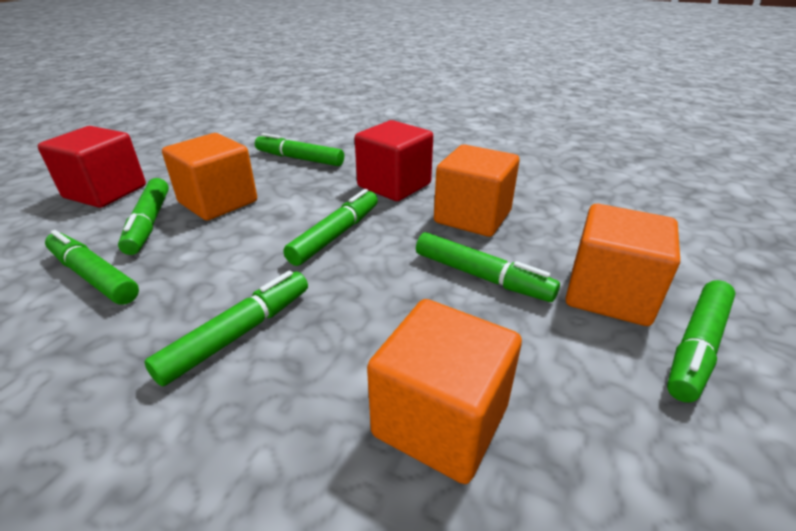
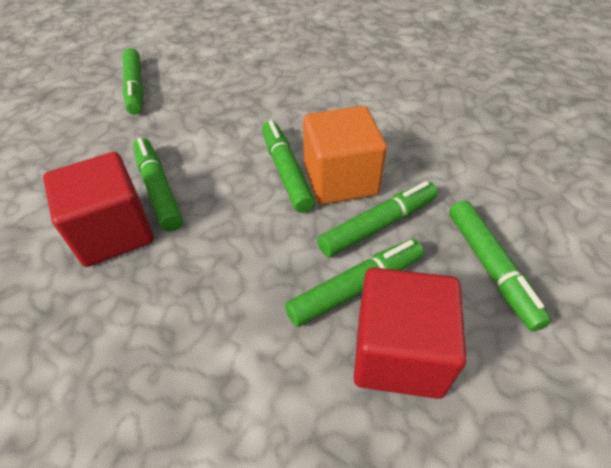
green marker: [45,230,139,305] [118,178,169,255] [145,271,308,386] [255,133,344,166] [283,189,378,266] [416,232,560,302] [667,280,735,403] = 7 -> [123,48,144,115] [133,138,183,232] [262,120,315,213] [285,239,424,327] [317,181,438,258] [449,200,552,331] = 6
orange cube: [162,133,257,220] [367,299,522,484] [434,144,519,237] [566,204,680,326] = 4 -> [303,106,387,204] = 1

